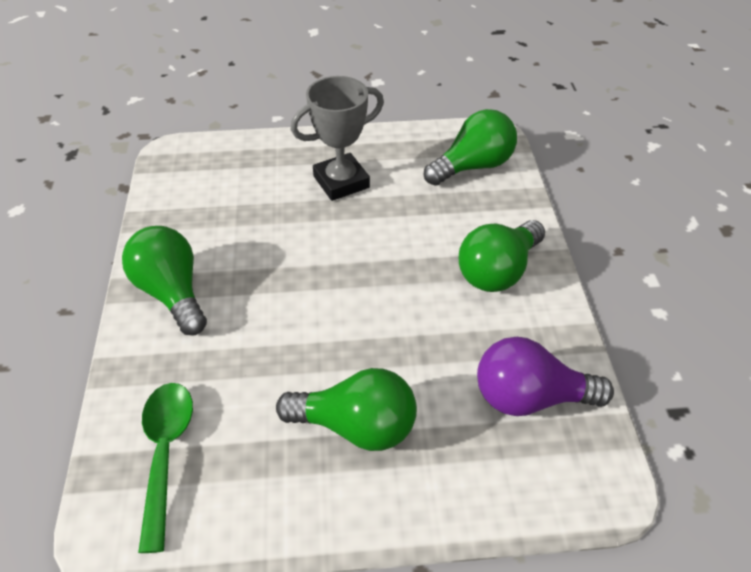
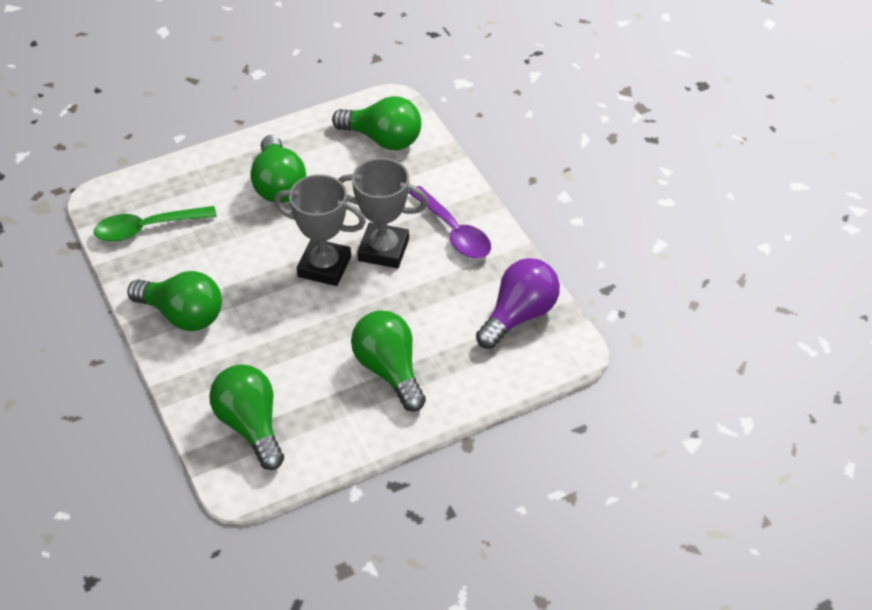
green light bulb: [122,226,207,335] [276,368,417,451] [424,109,517,186] [459,220,545,292] = 4 -> [127,271,222,331] [209,365,284,470] [250,135,306,203] [332,96,421,150] [351,310,426,412] = 5
grey trophy: [291,76,384,201] = 1 -> [274,174,366,286] [338,158,428,268] = 2
purple spoon: none = 0 -> [408,186,491,258] = 1

